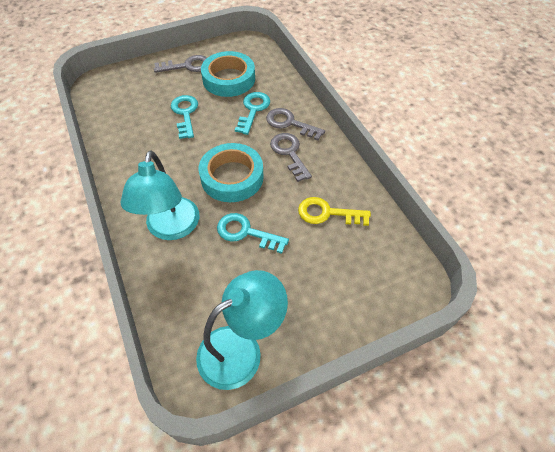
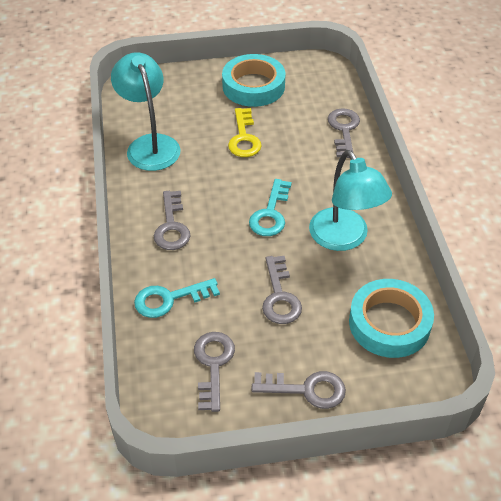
grey key: [154,55,207,73] [266,108,325,141] [270,133,312,182] = 3 -> [154,191,190,250] [194,332,235,412] [252,371,346,409] [262,256,302,324] [328,108,360,158] = 5
turquoise key: [171,95,198,139] [217,213,289,254] [235,92,270,135] = 3 -> [134,278,220,318] [249,179,292,236] = 2

